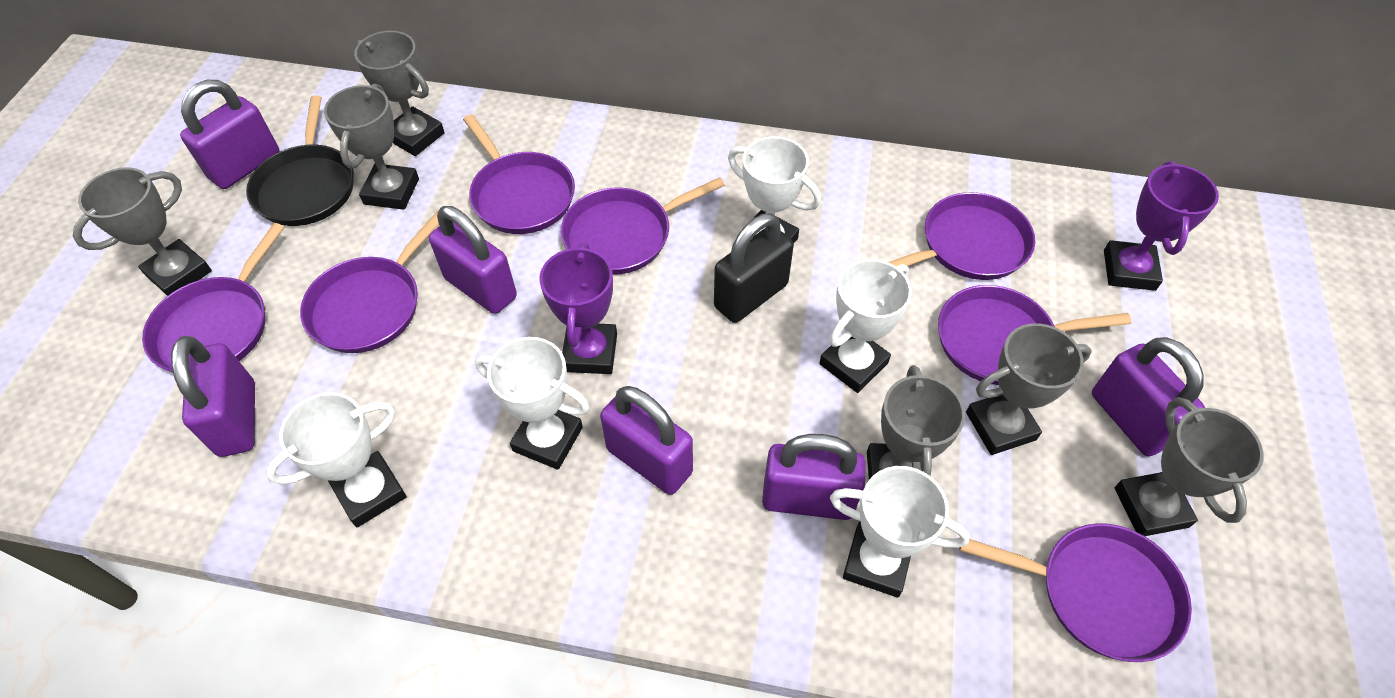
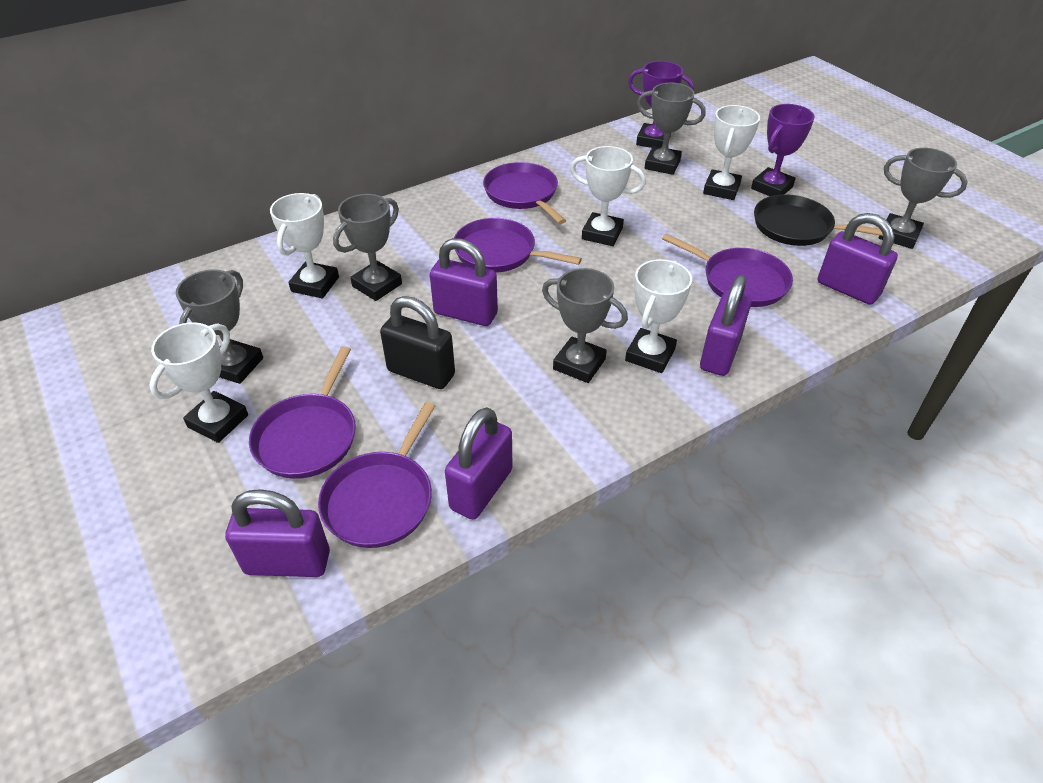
grey trophy: [73,167,212,296] [324,84,419,210] [354,31,445,156] [867,365,965,480] [966,323,1092,455] [1115,397,1264,536] = 6 -> [176,269,263,384] [333,194,402,301] [542,268,628,383] [637,83,706,175] [879,148,968,249] = 5
purple padlock: [171,336,255,457] [180,80,280,189] [429,206,517,314] [600,386,693,495] [762,434,866,520] [1092,337,1205,457] = 6 -> [225,489,330,577] [430,238,498,326] [445,407,513,520] [700,275,752,376] [818,213,898,305] = 5
purple pan: [142,223,284,372] [300,211,439,353] [463,114,575,234] [561,177,725,275] [888,192,1035,280] [938,285,1131,385] [959,523,1192,662] = 7 -> [249,346,356,479] [318,402,435,548] [454,218,582,273] [483,162,566,224] [662,233,793,307] = 5

